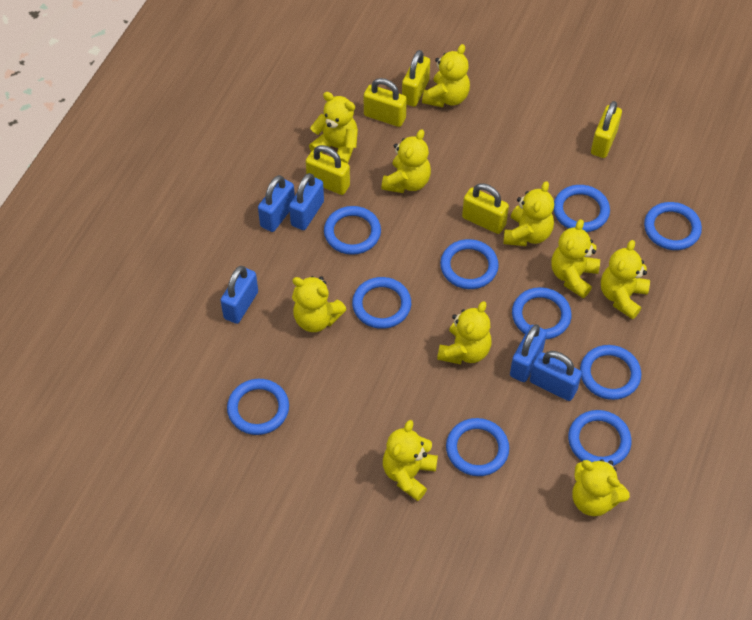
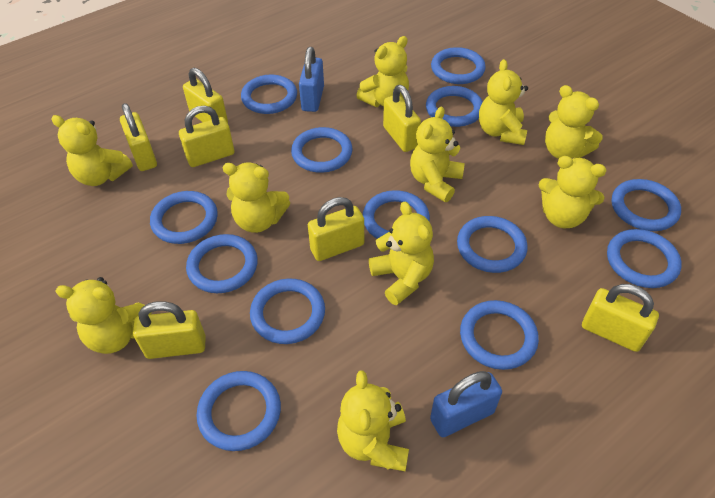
blue padlock: [220,266,258,324] [258,175,295,232] [289,173,324,230] [510,324,547,382] [530,351,582,401] = 5 -> [299,47,324,112] [430,371,502,437] = 2
blue ring: [227,379,289,435] [324,206,381,255] [352,277,411,329] [440,239,499,289] [446,418,509,476] [512,287,572,339] [554,185,610,232] [568,410,632,466] [580,345,641,400] [644,202,702,250] = 10 -> [150,191,218,244] [186,234,258,293] [197,371,281,451] [241,74,297,114] [250,279,325,344] [291,127,353,173] [363,190,430,239] [426,86,483,127] [431,47,486,84] [457,216,527,273] [460,300,539,370] [607,229,682,288] [612,179,681,231] = 13
yellow padlock: [306,145,350,195] [364,78,407,127] [402,50,430,107] [462,183,509,234] [591,101,622,158] = 5 -> [120,103,157,171] [133,301,206,359] [179,106,234,167] [183,68,228,123] [308,197,364,261] [383,85,421,152] [582,284,659,352] = 7

